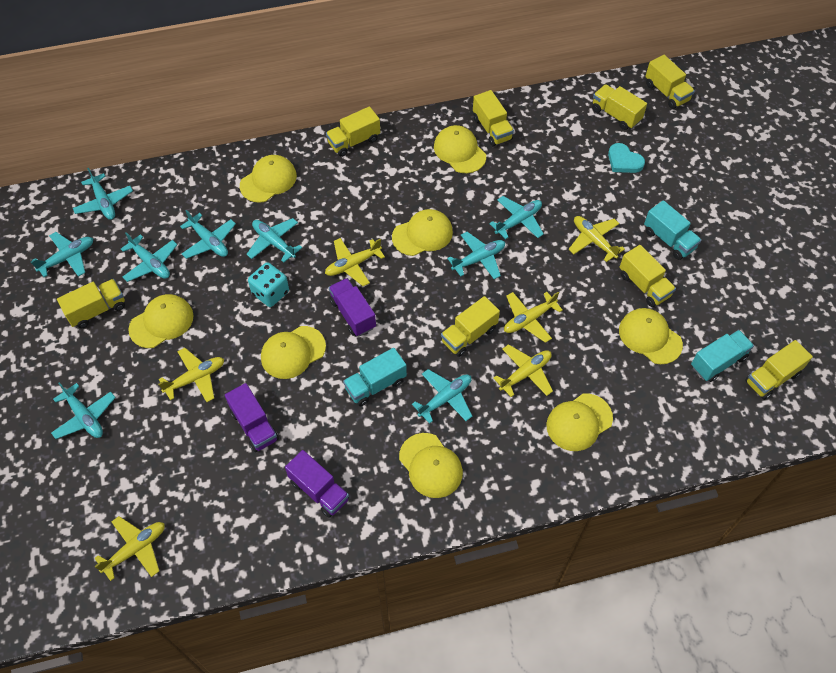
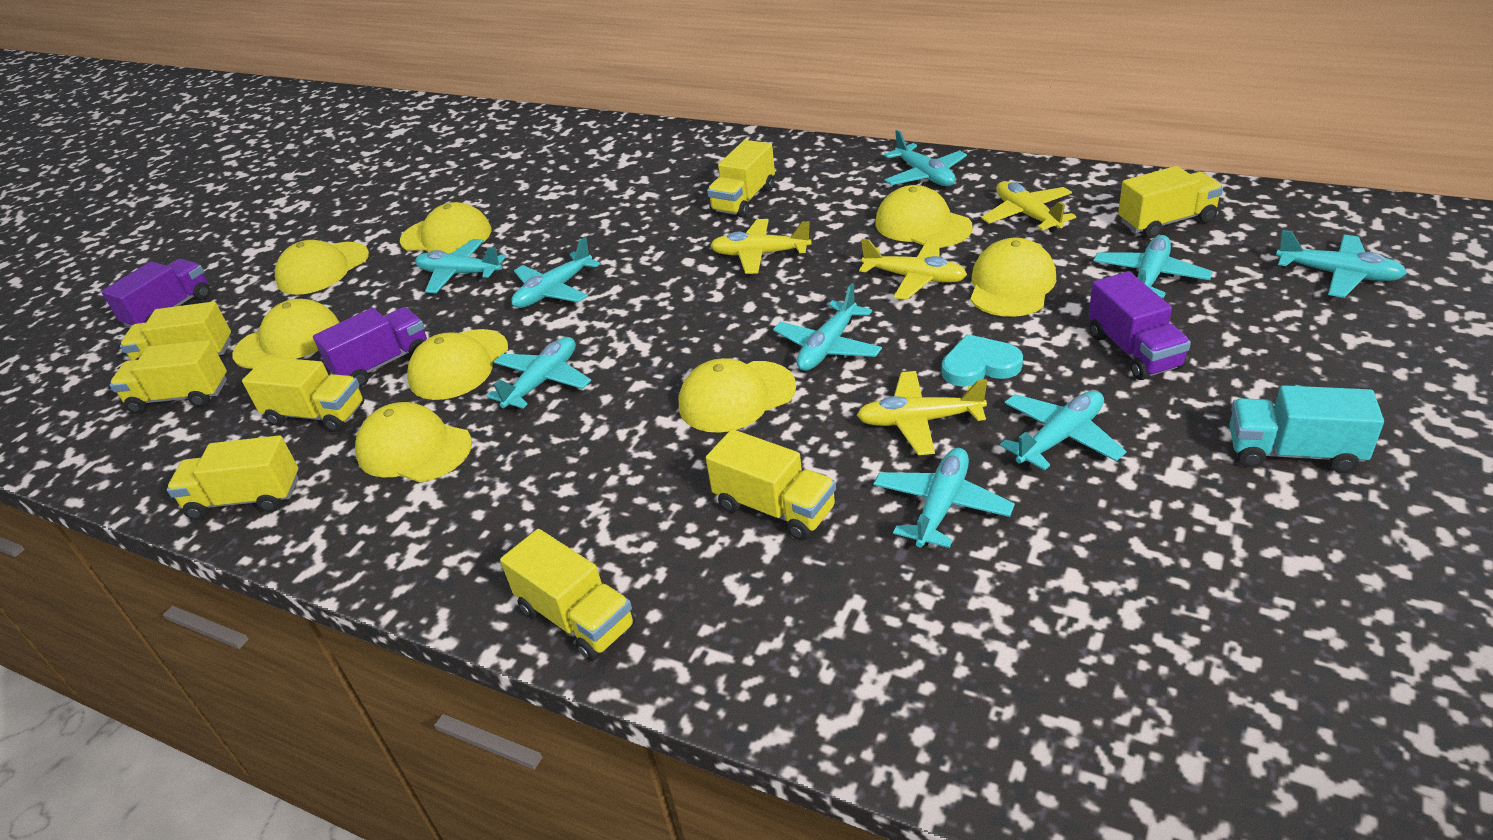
turquoise dice: [248,262,289,307] = 1 -> none = 0
turquoise truck: [343,348,407,406] [644,200,702,260] [691,330,754,382] = 3 -> [1229,385,1384,473] = 1
yellow plane: [94,516,165,581] [158,348,224,402] [325,238,385,286] [493,344,553,397] [504,292,563,343] [569,216,625,262] = 6 -> [710,219,811,274] [857,371,988,455] [859,239,967,300] [981,181,1076,233] = 4

